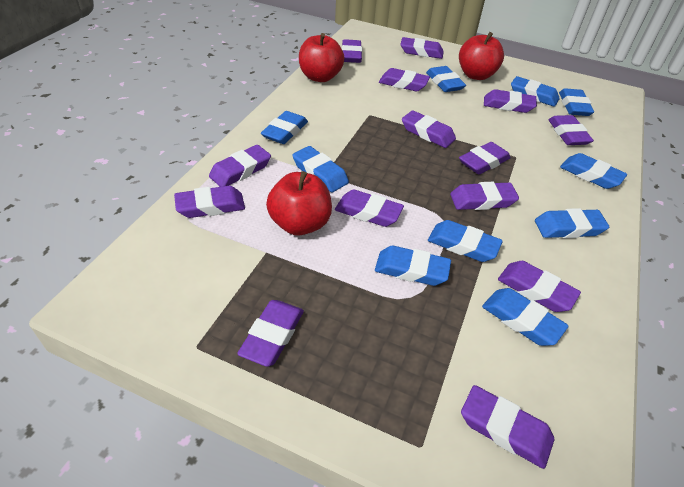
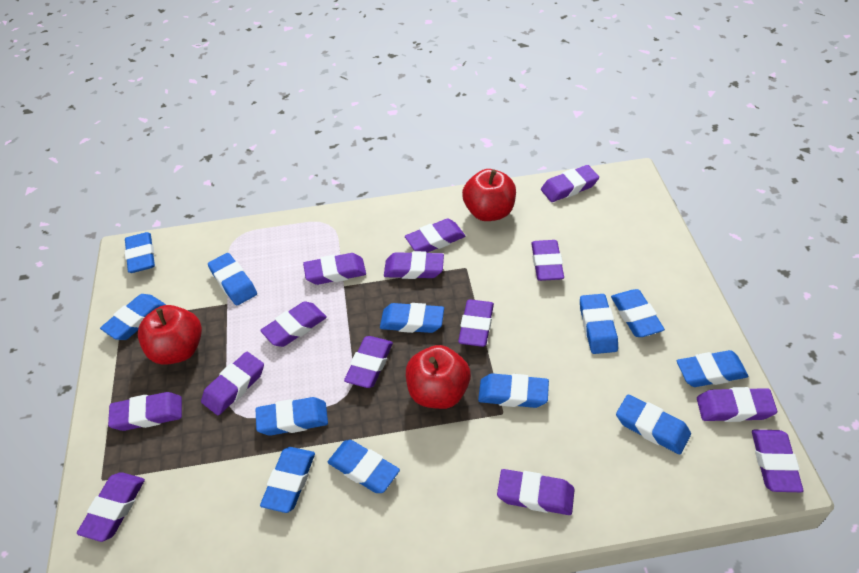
blue eraser: [261,111,308,144] [292,146,349,192] [375,246,451,286] [426,66,466,92] [428,220,503,262] [482,288,569,346] [511,76,560,107] [535,208,609,238] [559,88,594,116] [560,153,627,189] = 10 -> [100,294,166,340] [125,232,155,273] [208,253,257,305] [255,397,328,435] [260,447,315,513] [328,440,400,493] [380,303,444,333] [478,373,549,408] [580,294,618,354] [611,289,665,337] [616,395,691,454] [677,350,748,387] = 12

